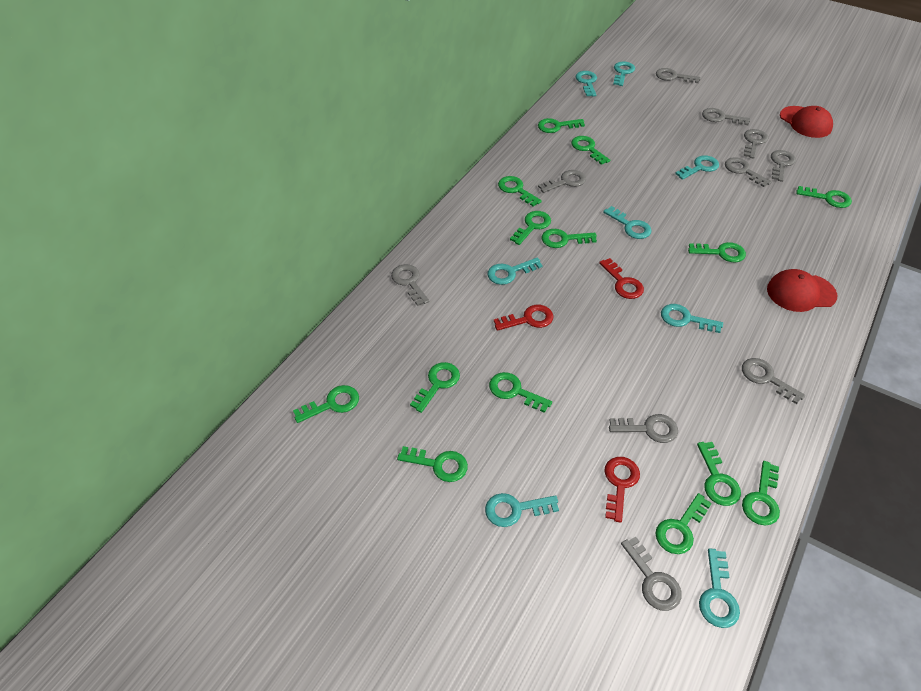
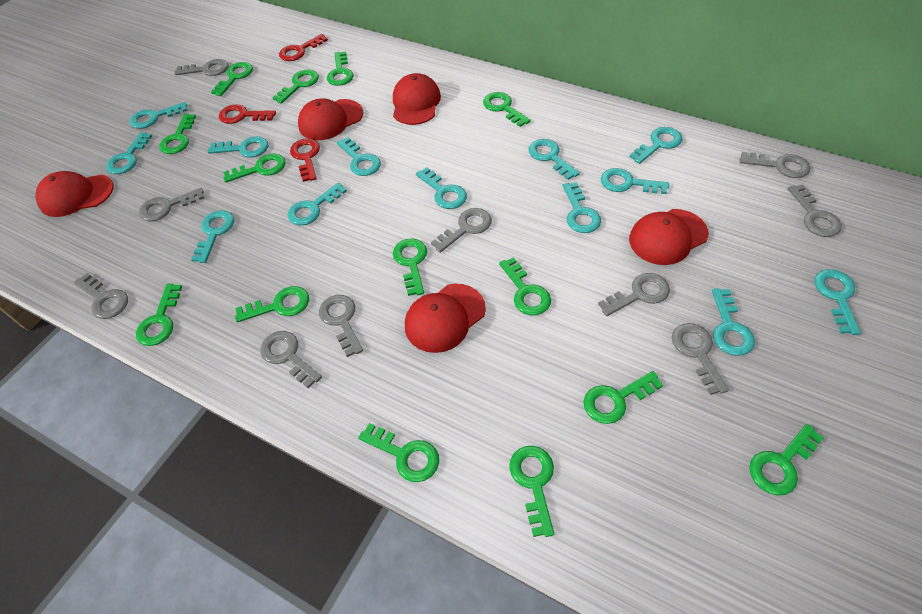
red cap: [767,269,837,312] [780,106,833,138] = 2 -> [35,171,113,217] [298,99,363,140] [393,73,441,125] [405,284,486,353] [629,209,709,265] = 5
turquoise key: [485,493,559,527] [488,258,543,285] [576,71,597,97] [603,206,652,239] [613,61,635,86] [661,304,723,333] [675,155,719,180] [699,548,740,628] = 8 -> [106,132,152,174] [130,102,188,129] [191,210,234,263] [208,136,268,158] [288,183,347,225] [337,137,381,176] [416,167,467,209] [529,139,580,180] [563,182,601,233] [601,168,669,194] [629,127,682,164] [712,288,755,356] [814,269,861,335] = 13

